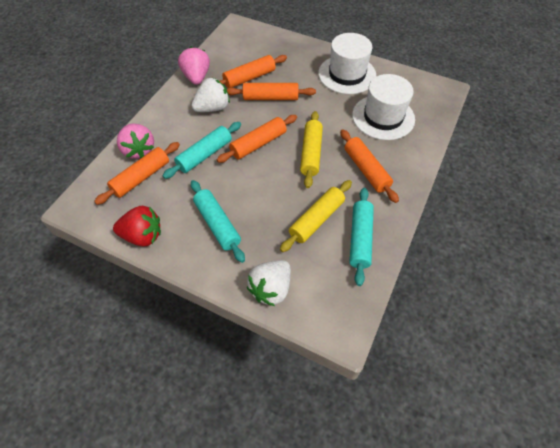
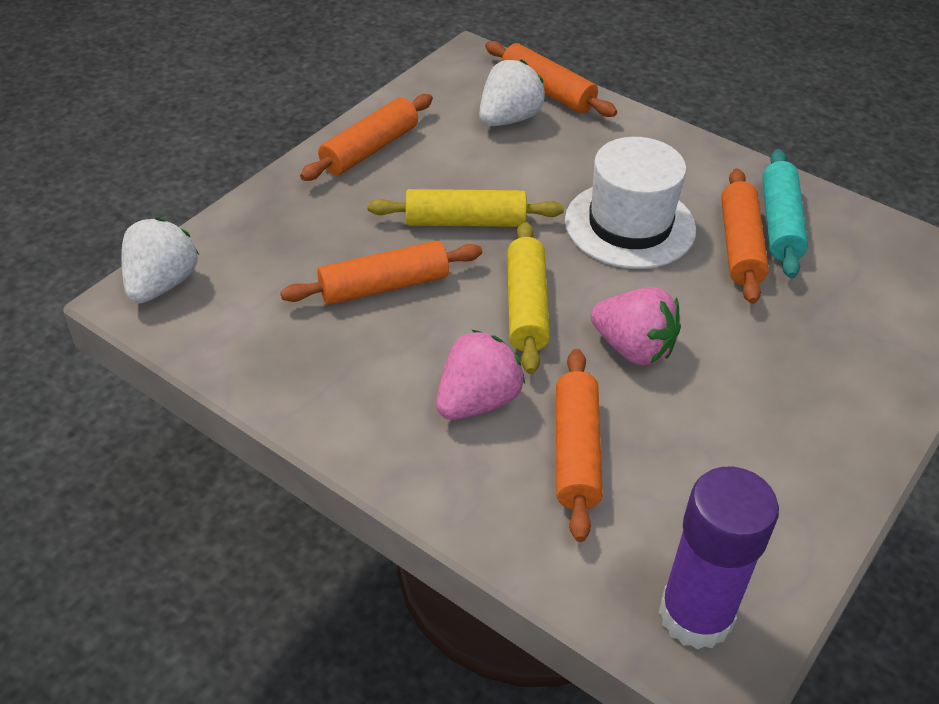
purple glue stick: none = 0 -> [659,467,779,650] = 1
red strawberry: [113,206,161,246] = 1 -> none = 0
turquoise rolling pin: [163,122,241,179] [191,180,245,263] [350,188,374,286] = 3 -> [762,149,808,278] = 1
white hat: [318,33,377,94] [352,74,415,140] = 2 -> [565,137,696,269] = 1

